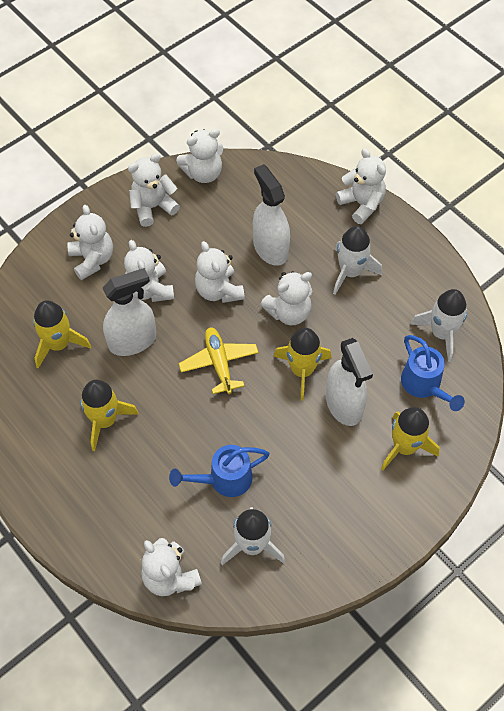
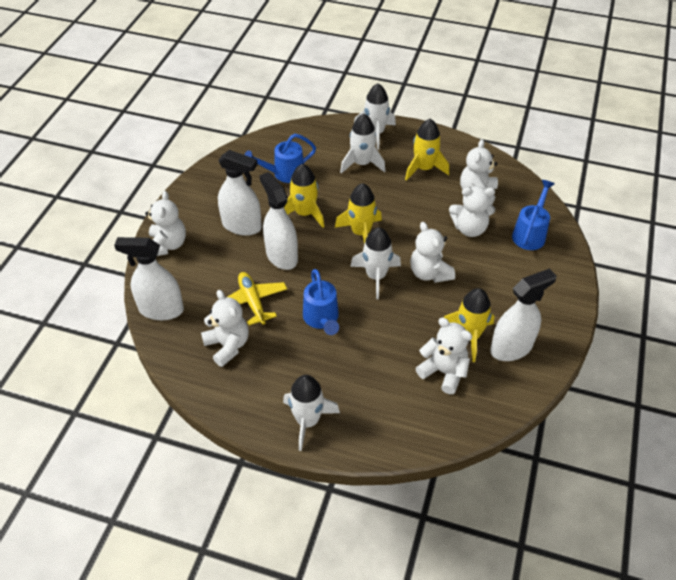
blue watering can: [169,445,270,497] [401,335,465,411] = 2 -> [245,134,316,183] [303,269,339,335] [512,180,555,250] = 3
white rocket: [221,507,285,565] [333,226,382,295] [410,289,467,362] = 3 -> [283,375,340,451] [340,114,385,174] [350,227,401,299] [354,83,396,150] = 4
white spray bottle: [103,268,156,356] [253,164,290,266] [326,338,373,426] = 3 -> [114,237,184,320] [218,150,262,236] [259,172,298,270] [490,268,557,361] = 4
white teddy bear: [67,205,113,280] [124,240,174,302] [128,153,180,227] [141,538,202,596] [176,129,223,183] [195,241,245,303] [260,271,312,325] [336,148,386,224] = 8 -> [145,191,186,256] [201,290,249,367] [410,222,455,283] [415,318,472,394] [449,186,495,237] [460,139,498,205] = 6

